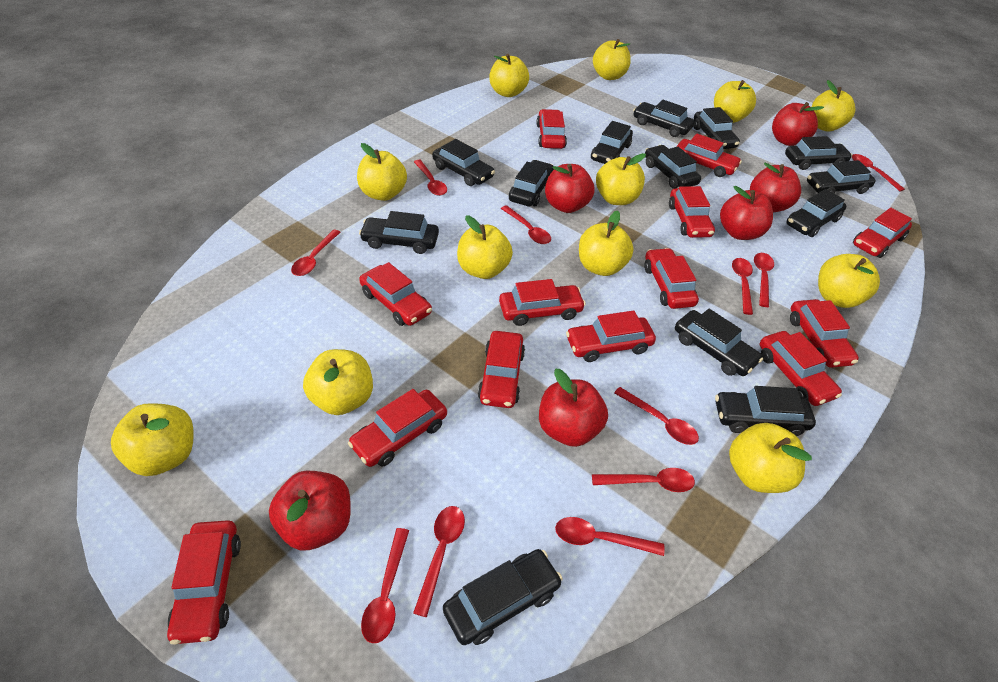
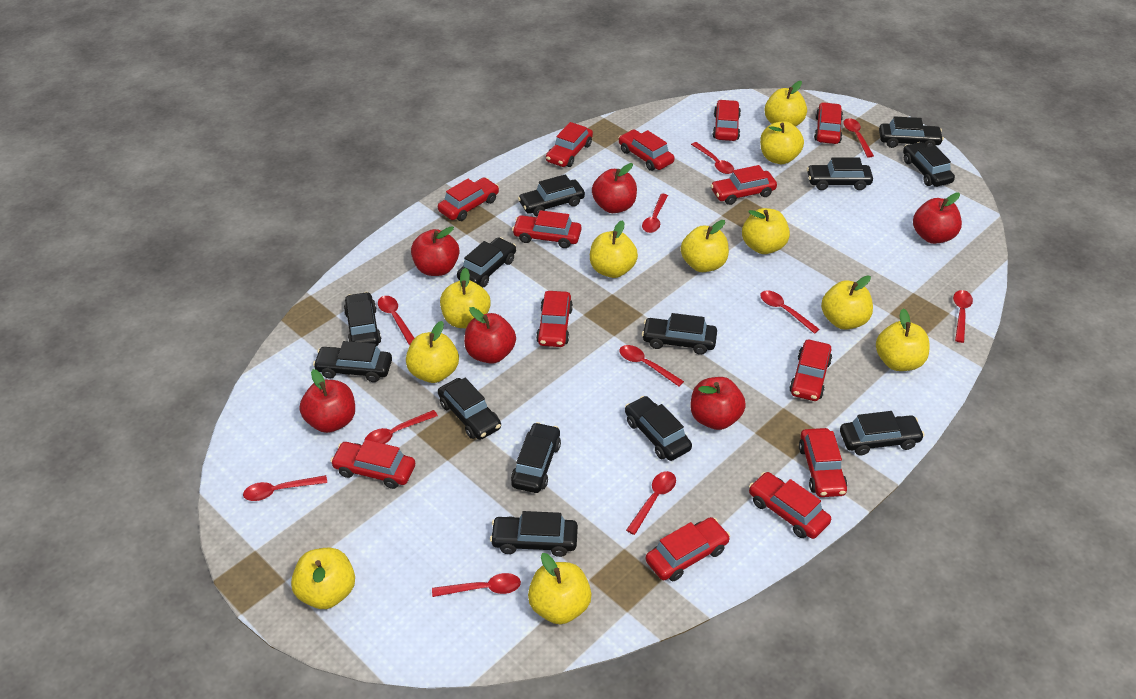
yellow apple: [111,403,193,476] [303,349,373,415] [357,143,407,201] [457,215,513,279] [489,54,529,97] [579,211,633,276] [593,39,631,80] [596,153,646,205] [714,80,756,123] [729,423,812,493] [812,80,855,131] [818,254,880,308] = 12 -> [291,548,355,609] [406,321,459,383] [440,268,491,328] [528,553,592,624] [590,220,638,278] [681,220,729,272] [742,208,790,254] [760,121,804,164] [764,81,807,127] [821,275,873,330] [876,309,930,371] = 11

